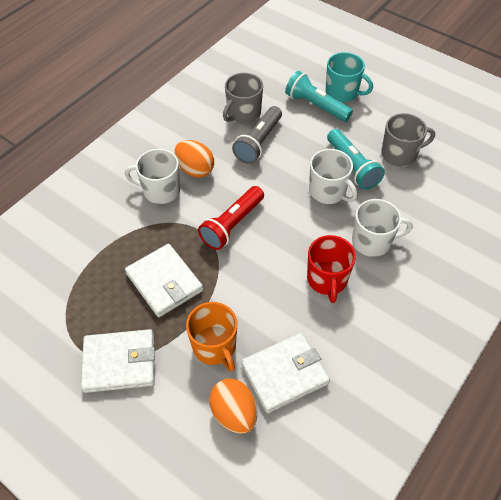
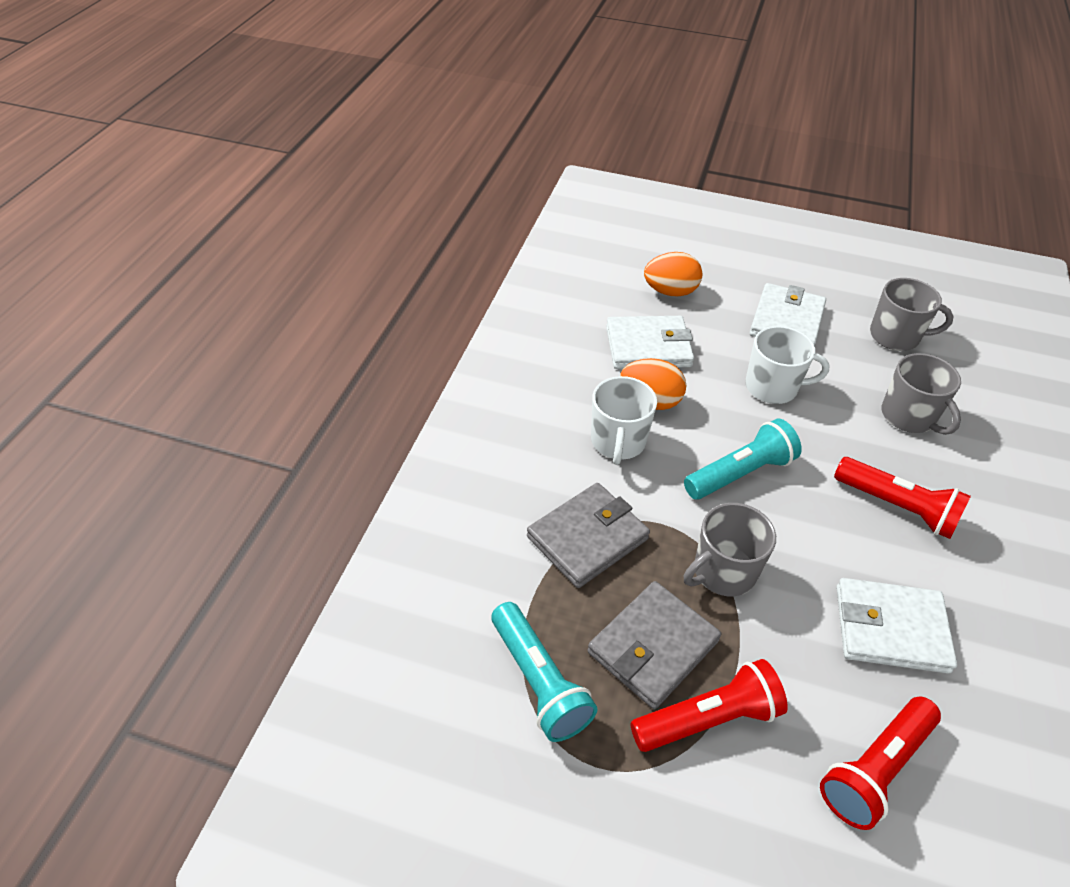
grey flashlight: [232,106,282,164] = 1 -> none = 0
grey mug: [223,73,263,124] [381,113,435,167] = 2 -> [684,503,776,596] [870,278,954,351] [881,353,961,435] = 3
grey wallet: none = 0 -> [527,483,650,588] [587,581,721,709] = 2
orange mug: [186,302,238,372] = 1 -> none = 0
red flashlight: [198,186,264,250] = 1 -> [630,659,788,752] [820,697,941,830] [834,457,971,539] = 3
red mug: [307,235,356,303] = 1 -> none = 0
turquoise mug: [326,52,373,102] = 1 -> none = 0
white mug: [125,149,180,204] [309,149,357,204] [352,199,413,257] = 3 -> [591,376,657,465] [745,326,830,404] = 2

